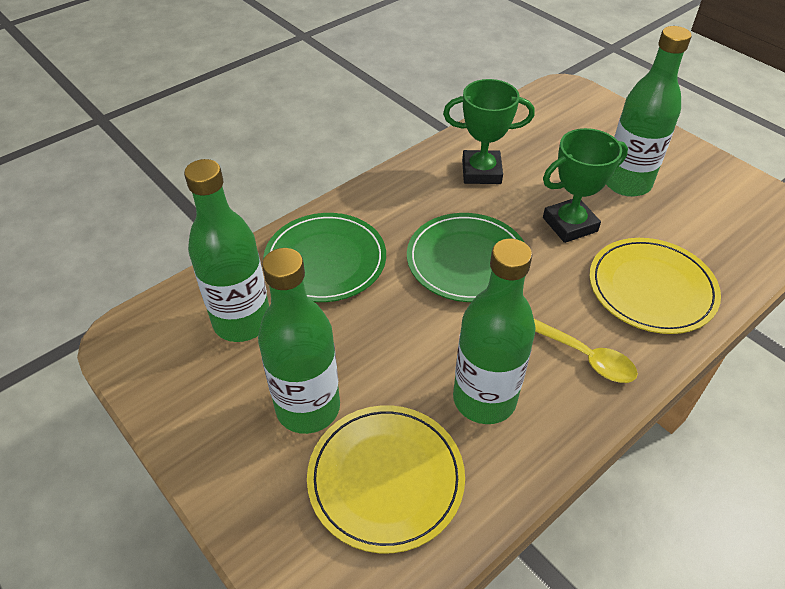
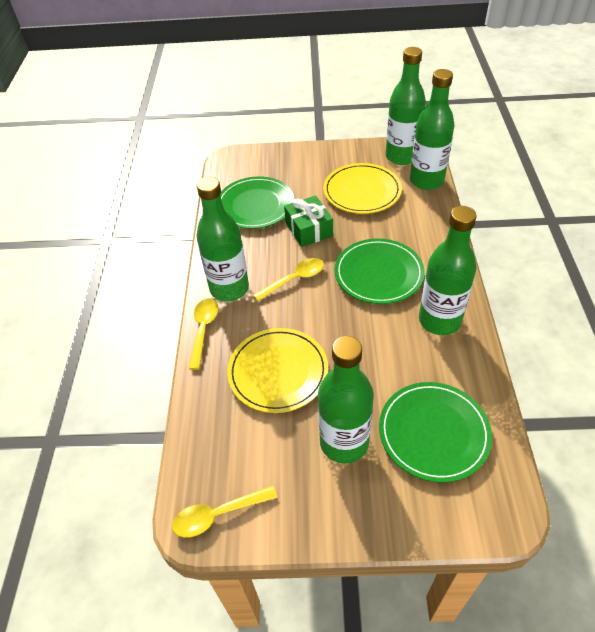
green bottle: [184,159,269,342] [258,248,340,434] [453,239,535,424] [606,26,692,197] = 4 -> [196,177,249,301] [318,336,374,464] [386,47,426,165] [410,69,455,190] [419,206,477,335] = 5
green gift: none = 0 -> [284,195,333,247] = 1
green plate: [263,213,386,302] [407,213,526,302] = 2 -> [220,177,294,229] [335,238,425,304] [379,382,492,482] = 3
green trophy: [443,79,535,184] [543,128,628,243] = 2 -> none = 0
yellow spoon: [534,319,638,383] = 1 -> [172,486,277,538] [188,298,218,370] [253,258,324,302] = 3

